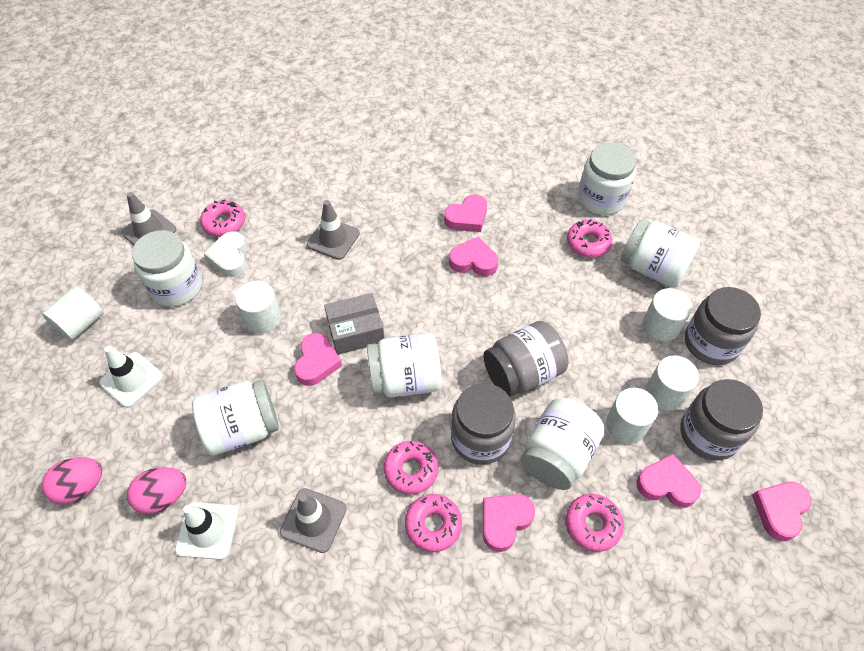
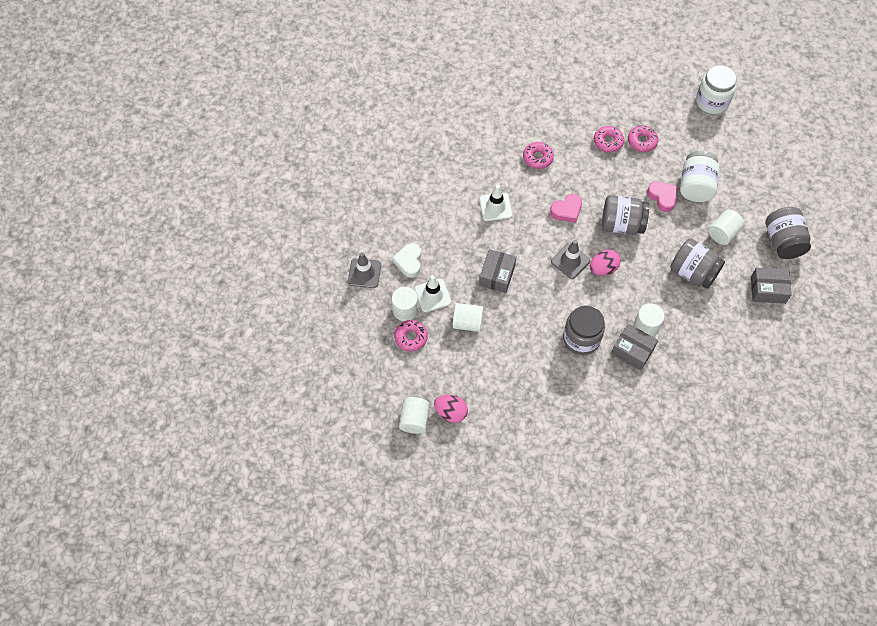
grey box: [324,293,385,355] = 1 -> [479,249,516,293] [611,323,658,371] [751,268,792,304] = 3
grey traffic cone: [121,192,176,245] [280,488,347,553] [307,200,360,260] = 3 -> [348,252,381,288] [551,240,590,279] = 2
pink donut: [200,200,245,237] [384,441,439,494] [405,494,462,552] [565,494,624,552] [567,219,613,258] = 5 -> [394,320,428,351] [523,142,554,169] [594,126,624,153] [628,125,658,152] = 4
pink heart: [294,333,342,386] [444,194,487,232] [449,237,498,276] [483,494,535,552] [636,454,701,508] [752,482,812,541] = 6 -> [550,194,582,223] [647,181,677,212] = 2
white jar: [132,230,202,307] [192,379,279,456] [367,333,442,397] [521,398,605,490] [578,143,636,215] [621,219,700,288] = 6 -> [680,151,719,202] [696,65,737,114] = 2

